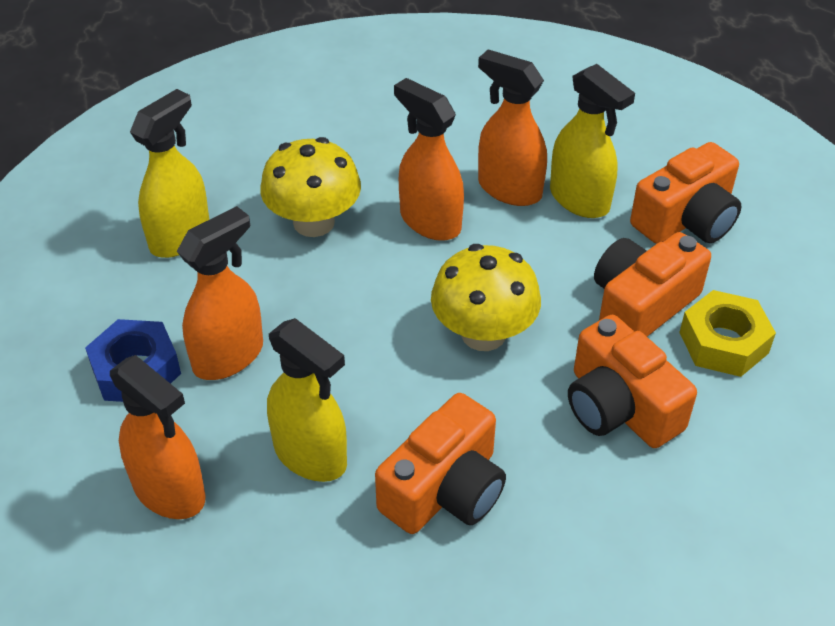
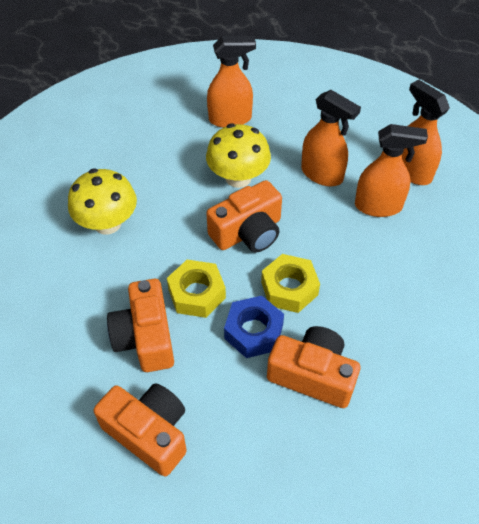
yellow nut: [679,290,776,377] = 1 -> [167,260,226,318] [261,254,320,313] = 2
yellow spray bottle: [130,89,209,258] [267,318,347,482] [550,64,635,218] = 3 -> none = 0

